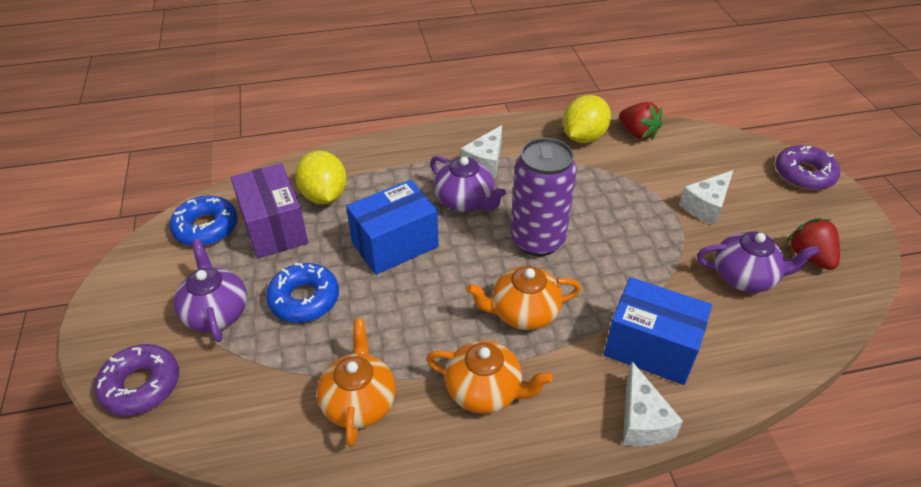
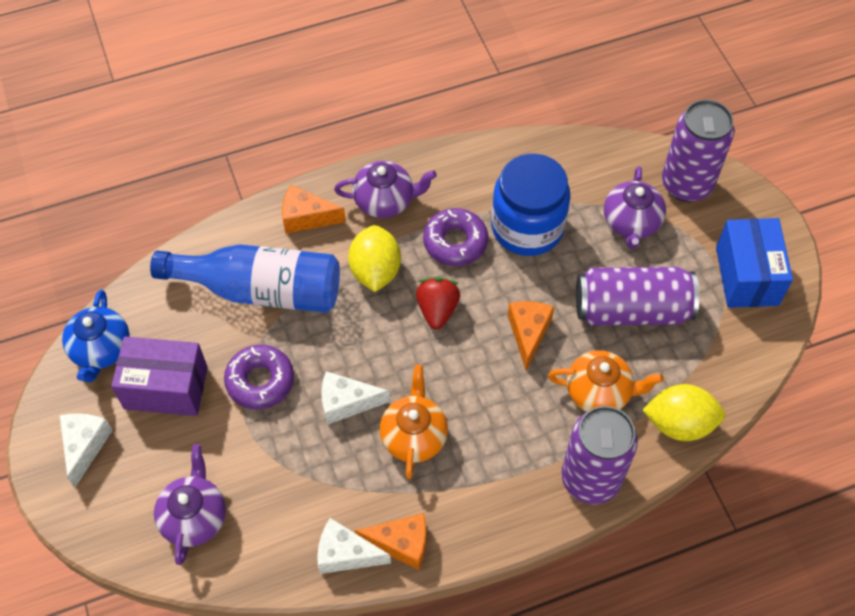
blue bottle: none = 0 -> [150,244,340,313] = 1
blue box: [346,180,439,275] [604,277,712,385] = 2 -> [716,218,793,308] = 1
blue donut: [170,196,238,246] [266,263,339,323] = 2 -> none = 0
blue jar: none = 0 -> [491,153,570,256] = 1
blue teapot: none = 0 -> [62,290,130,382] = 1
orange cheese: none = 0 -> [282,185,346,234] [354,513,426,570] [508,301,554,370] = 3
orange teapot: [317,319,396,447] [426,340,553,414] [466,266,581,330] = 3 -> [380,365,448,479] [548,350,664,412] = 2
purple can: [510,138,577,256] = 1 -> [561,406,638,504] [576,267,699,326] [662,100,734,202] = 3
red strawberry: [619,102,662,140] [787,218,840,270] = 2 -> [416,277,460,329] = 1

